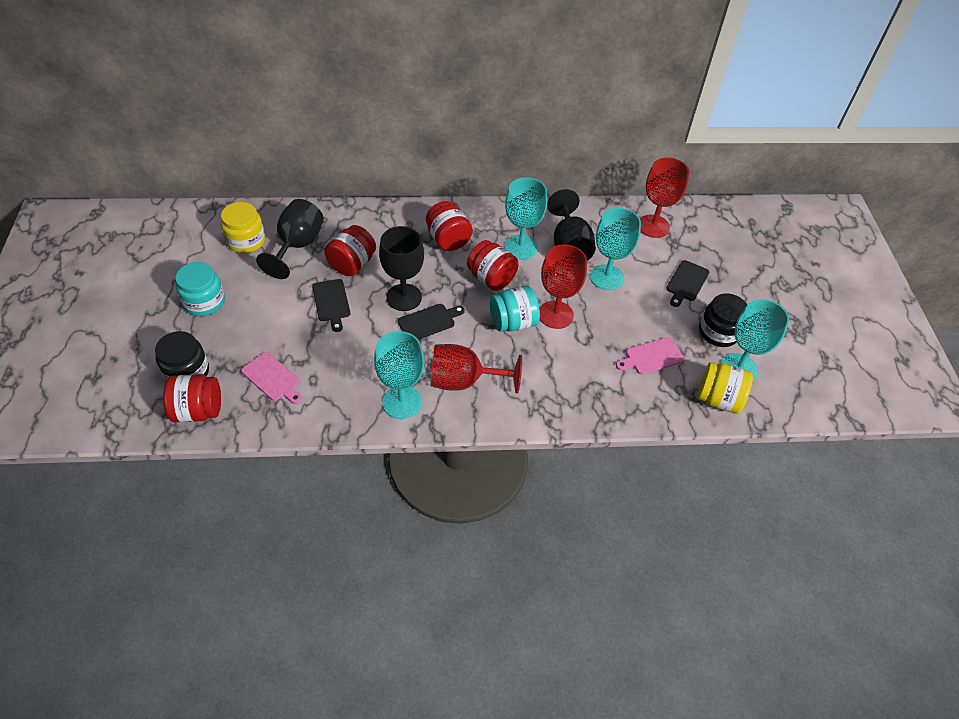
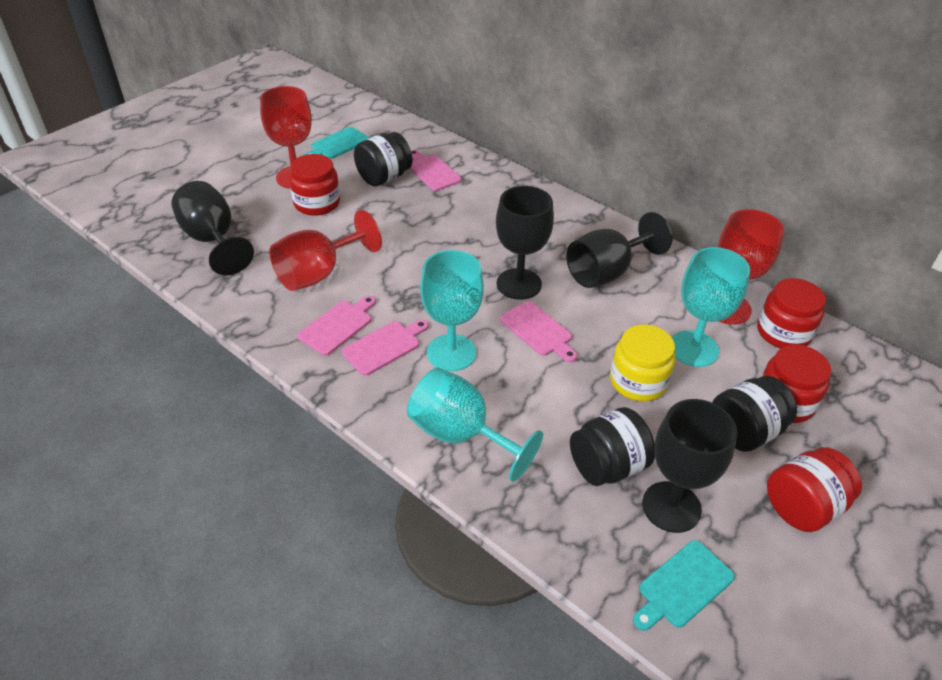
black cutting board: [312,279,350,332] [398,304,465,340] [666,260,709,307] = 3 -> none = 0
black goblet: [256,199,324,279] [379,226,424,311] [547,189,596,261] = 3 -> [171,181,254,275] [496,186,554,300] [566,212,672,288] [642,399,737,533] = 4
black jar: [155,331,209,381] [699,293,747,347] = 2 -> [354,132,412,186] [570,407,655,486] [712,376,797,452] = 3
pink cutting board: [241,352,302,404] [616,337,684,375] = 2 -> [298,296,376,356] [342,320,428,376] [409,150,461,191] [500,301,578,362] = 4
turquoise cutting board: none = 0 -> [304,127,369,159] [633,540,735,631] = 2
turquoise goblet: [374,331,424,419] [505,177,547,260] [590,208,641,290] [721,299,789,381] = 4 -> [407,367,543,482] [420,250,484,371] [672,247,750,367] = 3
turquoise jar: [175,262,225,316] [490,286,540,332] = 2 -> none = 0
yellow jar: [221,202,265,253] [698,362,753,414] = 2 -> [610,325,676,402] = 1

